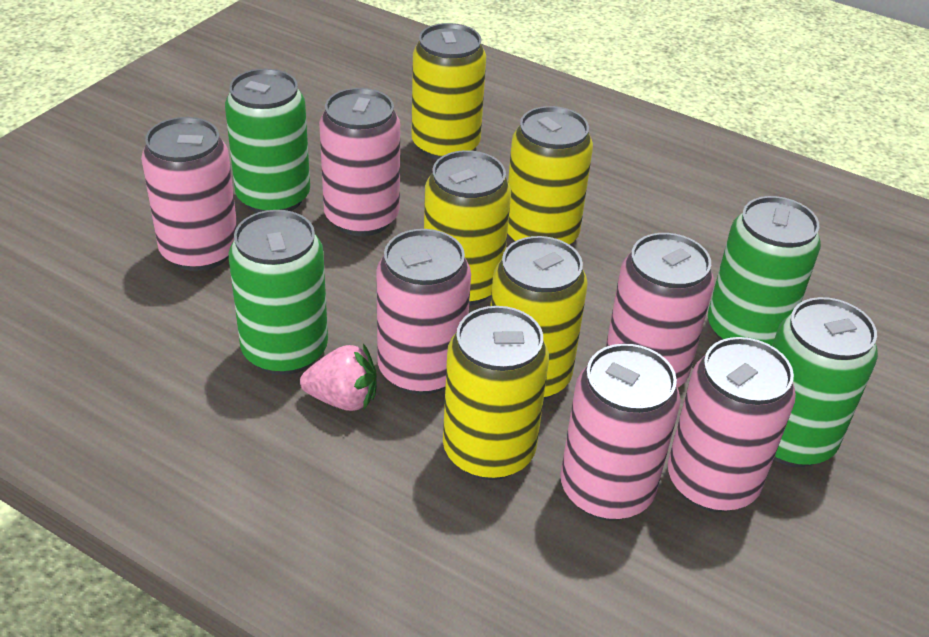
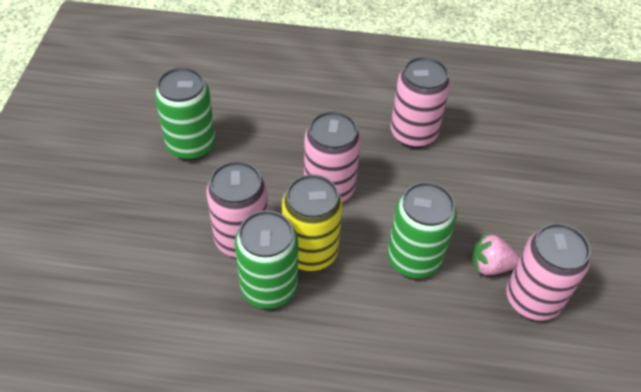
green can: [225,69,310,213] [228,210,328,375] [708,196,821,346] [772,297,878,467] = 4 -> [155,67,216,160] [235,210,298,309] [387,182,457,278] = 3
pink can: [141,117,237,271] [319,88,400,236] [376,229,471,395] [561,344,681,521] [606,233,714,388] [668,337,796,512] = 6 -> [206,161,268,257] [304,111,361,202] [390,56,451,148] [506,223,591,321] = 4
yellow can: [411,23,486,160] [424,150,511,306] [443,306,549,480] [490,236,588,400] [507,106,593,245] = 5 -> [282,174,343,271] = 1

